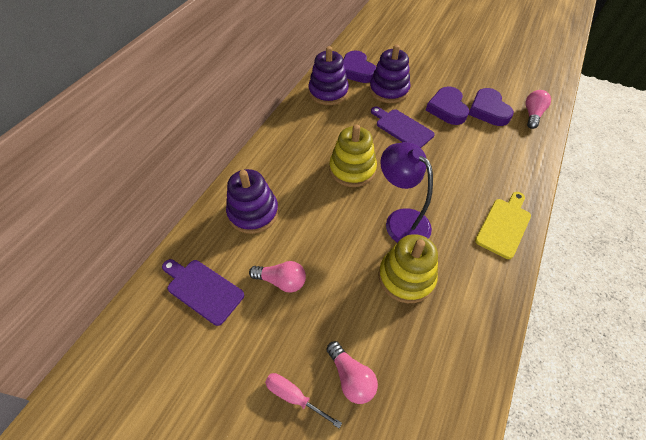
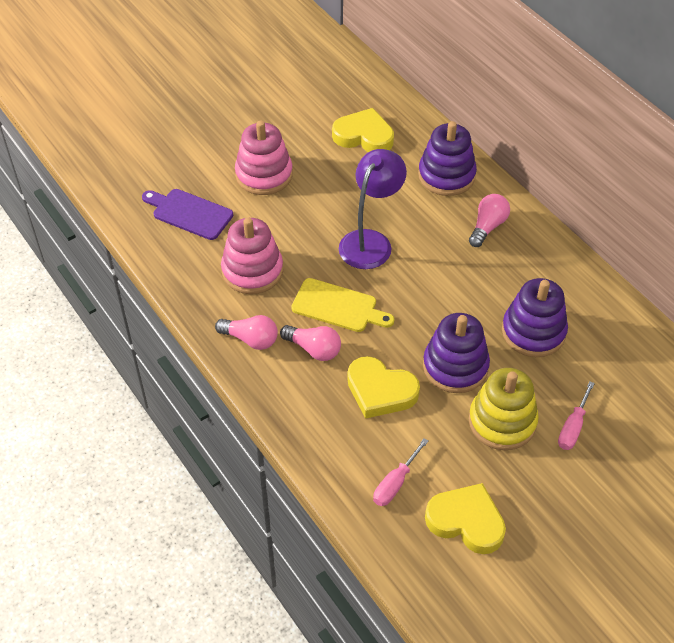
pink screwdriver: [265,373,342,428] = 1 -> [373,438,428,506] [558,381,595,450] = 2
pink stacking toy: none = 0 -> [221,218,283,294] [235,121,293,195] = 2
purple cutting board: [162,259,244,326] [371,107,435,148] = 2 -> [142,189,233,240] = 1
purple heart: [343,51,376,83] [426,87,469,125] [468,88,514,126] = 3 -> none = 0
yellow heart: none = 0 -> [332,108,394,152] [347,356,420,419] [425,483,506,554] = 3
yellow stacking toy: [329,124,377,187] [378,234,438,303] = 2 -> [469,368,539,450] = 1

